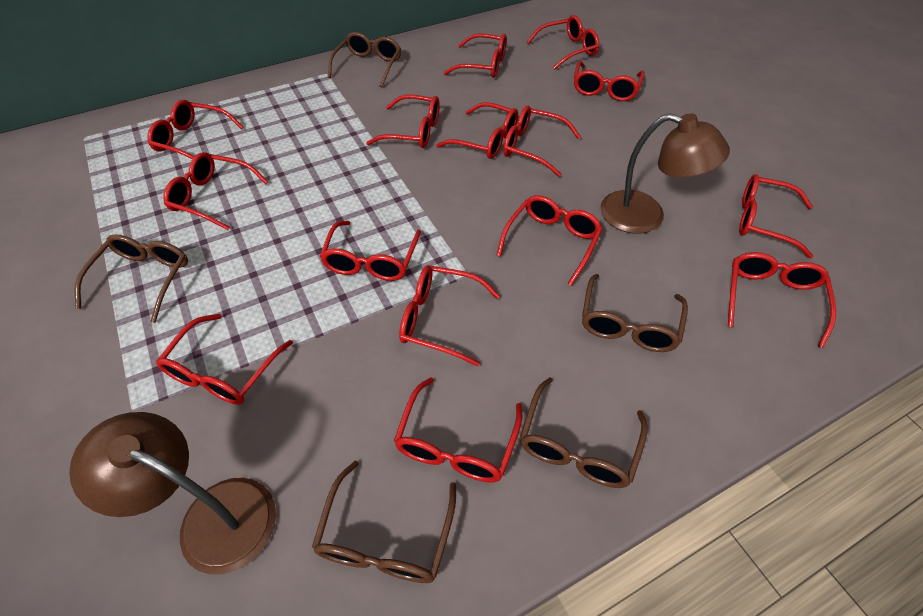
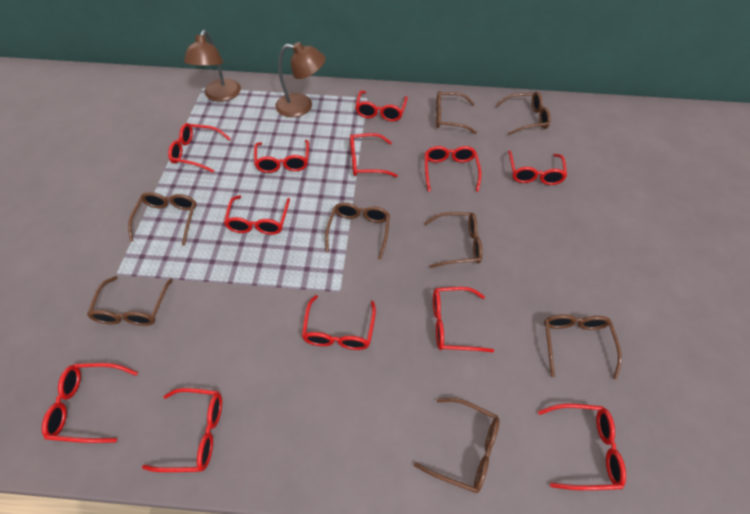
brown glasses: [75,234,188,323] [312,461,456,583] [328,32,401,87] [520,377,647,488] [582,274,688,352] = 5 -> [87,276,173,326] [128,192,197,246] [325,202,390,260] [414,398,500,493] [424,212,482,268] [436,91,477,134] [496,92,551,135] [544,314,622,380] = 8
red glasses: [147,100,244,159] [156,314,293,405] [163,152,268,230] [320,221,421,281] [366,95,440,148] [394,377,522,483] [399,265,500,367] [436,102,518,159] [444,33,507,78] [496,195,603,286] [503,105,581,177] [527,15,599,70] [574,61,645,101] [728,252,836,348] [739,174,813,258] = 15 -> [42,363,138,443] [142,388,222,472] [168,123,231,173] [224,195,290,235] [254,140,309,173] [302,295,376,350] [350,133,398,177] [355,90,408,121] [425,146,481,192] [433,287,494,352] [508,151,567,185] [538,404,626,490] = 12

